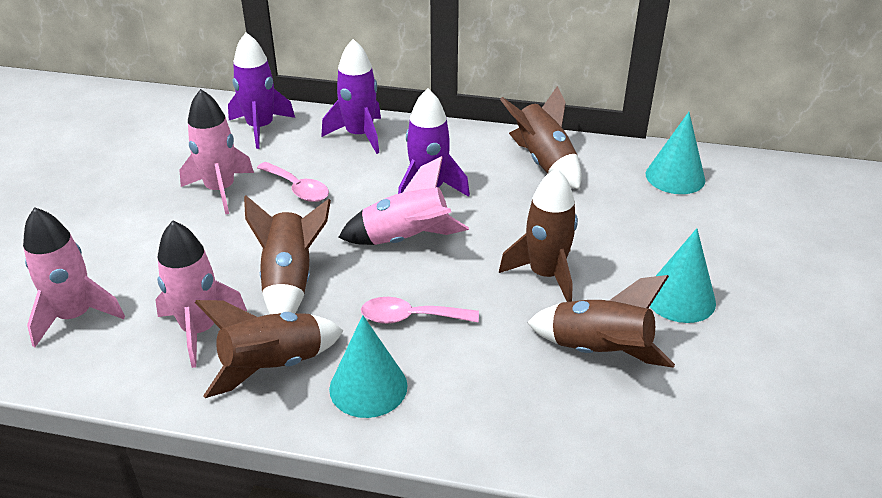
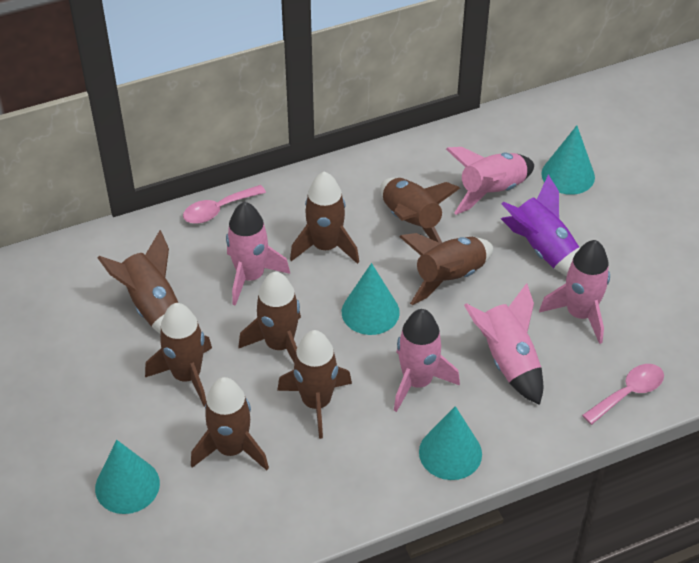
brown rocket: [195,300,343,398] [244,196,331,314] [499,168,578,302] [500,86,582,189] [527,275,675,368] = 5 -> [98,230,178,334] [145,303,212,407] [191,377,269,471] [239,272,301,363] [277,330,352,439] [290,171,359,264] [380,178,460,243] [399,233,493,305] = 8
pink rocket: [23,207,125,347] [155,221,247,368] [179,89,254,215] [338,156,469,245] = 4 -> [226,202,290,306] [394,309,460,412] [446,147,534,215] [464,283,543,405] [539,240,610,344] = 5
purple rocket: [228,32,295,149] [321,39,381,154] [398,88,470,197] = 3 -> [501,175,580,276] = 1
turquoise cone: [329,315,408,418] [645,112,705,194] [650,228,716,323] = 3 -> [95,440,160,514] [342,263,400,335] [419,406,482,480] [541,126,595,195] = 4

